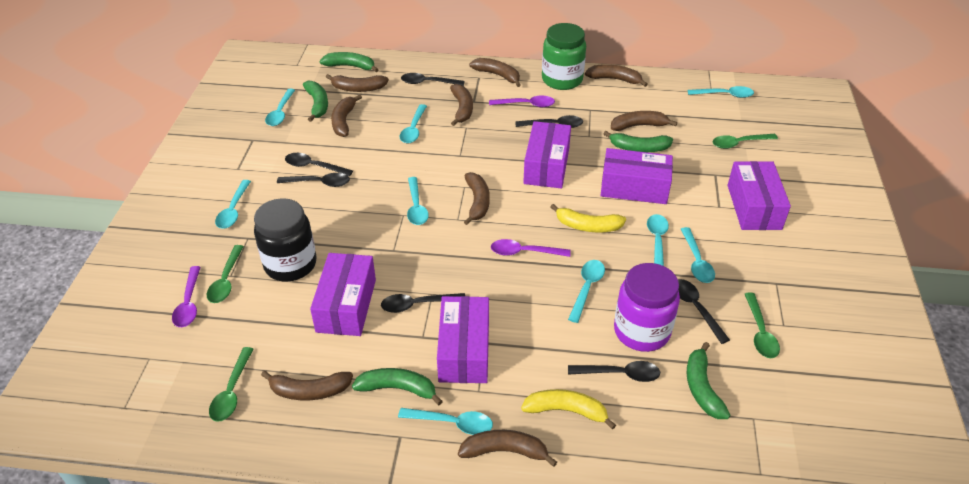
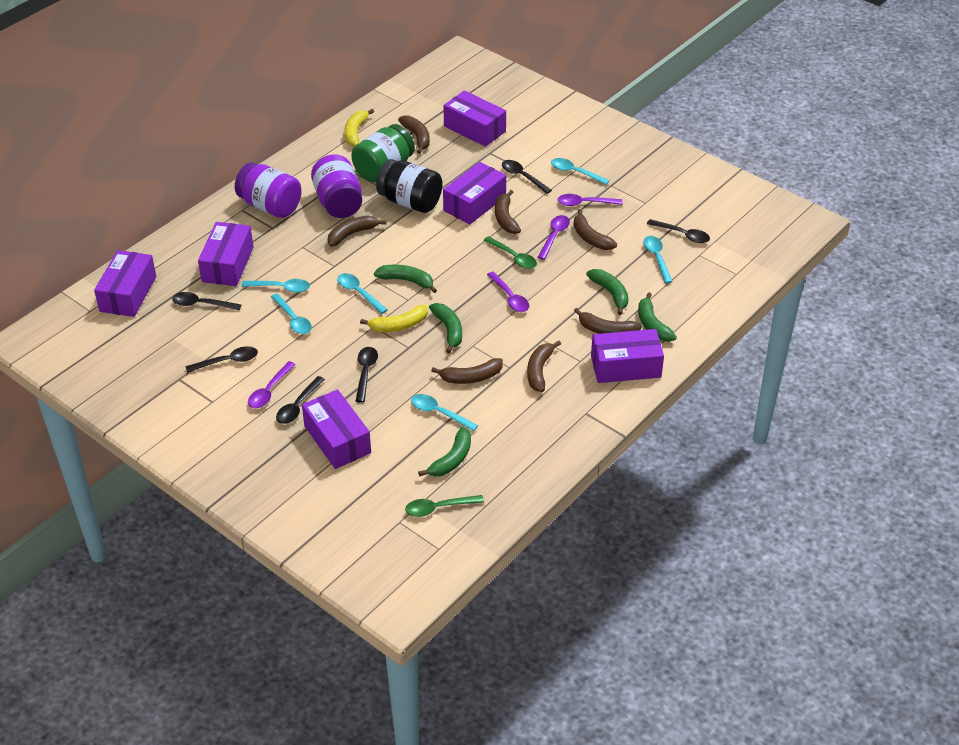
black spoon: [277,173,350,187] [285,153,353,176] [381,293,465,313] [401,73,465,86] [515,115,583,128] [568,361,660,382] [678,279,730,344] = 7 -> [172,292,241,310] [186,346,258,373] [276,376,325,424] [356,347,378,403] [502,160,552,194] [647,219,710,243] = 6
brown banana: [261,371,353,400] [326,74,389,92] [331,94,362,137] [450,84,473,126] [458,430,557,467] [464,172,490,225] [469,58,521,87] [585,64,648,87] [611,111,677,131] = 9 -> [327,216,387,247] [398,115,430,154] [431,358,503,384] [495,190,521,234] [527,341,561,392] [574,209,617,250] [574,308,642,334] = 7
green spoon: [207,245,244,303] [209,347,253,422] [713,134,778,149] [745,293,780,358] = 4 -> [405,495,484,517] [484,236,537,269] = 2
purple box: [310,253,376,336] [437,296,489,383] [523,121,571,188] [600,148,673,204] [728,161,791,230] = 5 -> [94,250,156,317] [198,222,254,286] [302,389,371,469] [443,90,506,147] [443,162,506,224] [591,329,664,383] = 6
purple jar: [614,263,680,352] = 1 -> [235,162,302,218] [311,155,362,218] = 2
purple spoon: [172,266,201,327] [489,95,555,107] [491,239,571,257] = 3 -> [248,361,296,408] [487,271,529,312] [538,215,570,260] [557,194,622,206] = 4
turquoise spoon: [215,180,251,229] [265,89,295,126] [398,408,493,435] [399,104,427,143] [407,177,429,225] [568,260,605,323] [647,214,669,266] [681,227,715,283] [688,86,754,98] = 9 -> [241,279,310,293] [271,294,312,334] [337,273,388,314] [411,394,478,431] [551,158,610,185] [643,236,673,283] = 6

